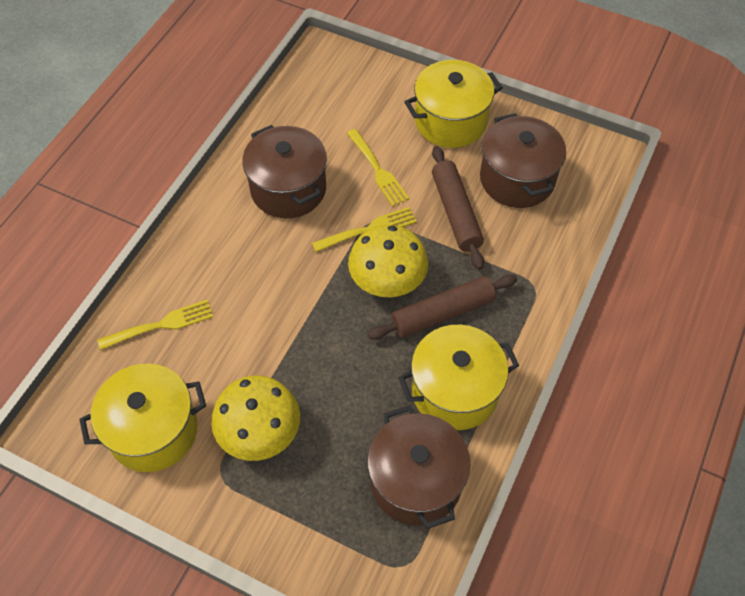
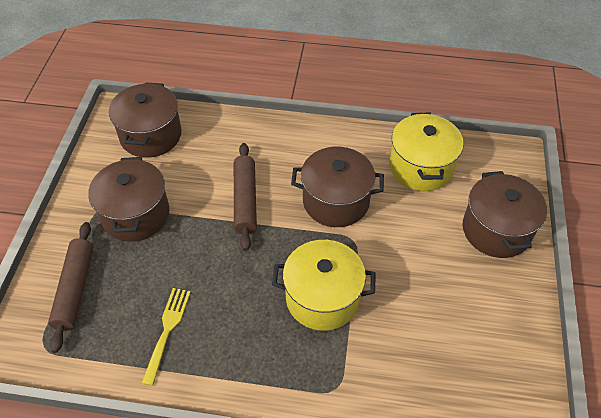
brown pot: [242,125,327,218] [367,405,471,529] [480,113,566,208] = 3 -> [88,157,169,242] [109,82,182,158] [291,147,384,227] [463,171,547,258] = 4
yellow fork: [97,300,213,350] [312,207,417,252] [347,129,409,207] = 3 -> [142,288,191,386] = 1
yellow mushroom: [211,376,300,461] [348,225,428,297] = 2 -> none = 0
yellow pot: [79,363,206,472] [398,325,519,430] [404,60,503,148] = 3 -> [272,240,376,331] [390,113,464,191] = 2

